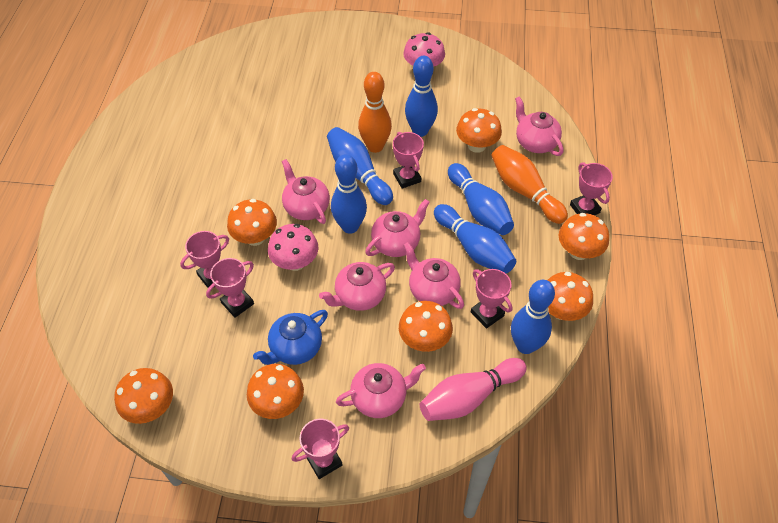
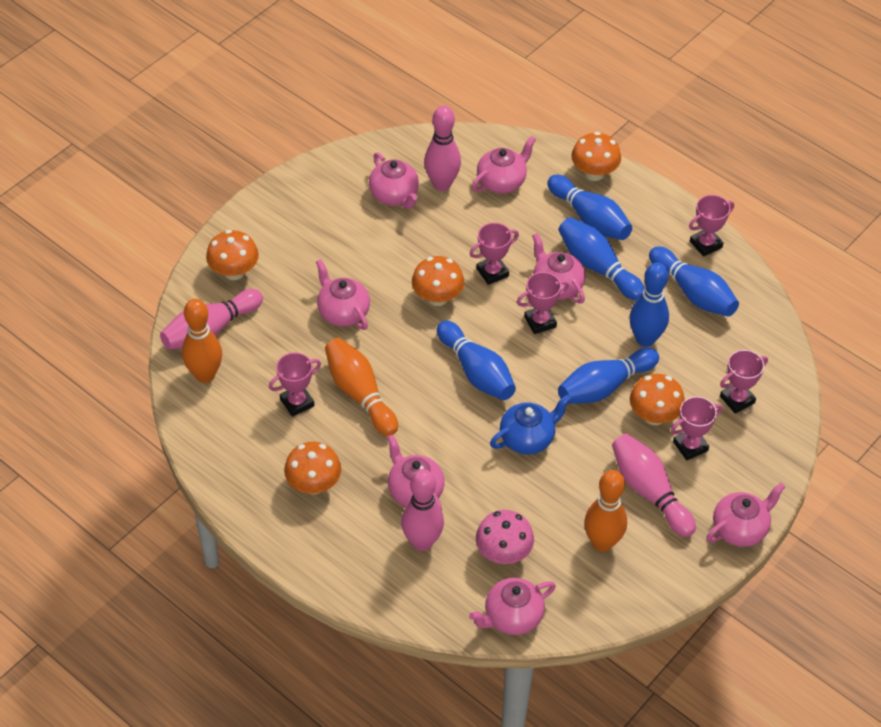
orange bowling pin: [358,72,392,153] [491,145,568,224] = 2 -> [182,299,222,383] [325,338,398,436] [584,470,627,552] = 3
orange mushroom: [114,368,173,424] [227,199,277,246] [247,364,304,419] [399,301,453,352] [456,108,502,153] [547,272,593,321] [559,213,609,260] = 7 -> [206,230,259,280] [284,442,341,495] [412,256,464,306] [571,132,621,181] [630,374,685,425] = 5
pink bowling pin: [420,358,527,421] = 1 -> [160,289,263,349] [401,469,444,551] [424,106,461,191] [612,434,696,537] = 4
pink mushroom: [268,224,318,271] [403,32,445,67] = 2 -> [476,510,534,564] = 1
pink teapot: [282,159,330,224] [319,262,395,311] [336,363,426,418] [365,199,430,257] [403,242,464,309] [515,96,563,156] = 6 -> [316,259,370,330] [369,152,419,209] [387,434,445,510] [469,578,556,635] [472,136,536,194] [532,233,585,304] [706,483,785,547] = 7

